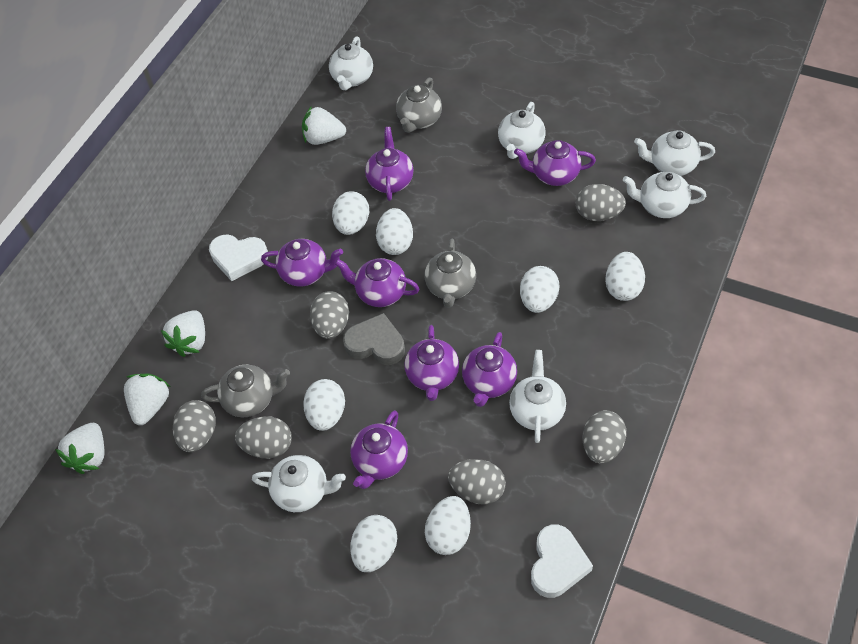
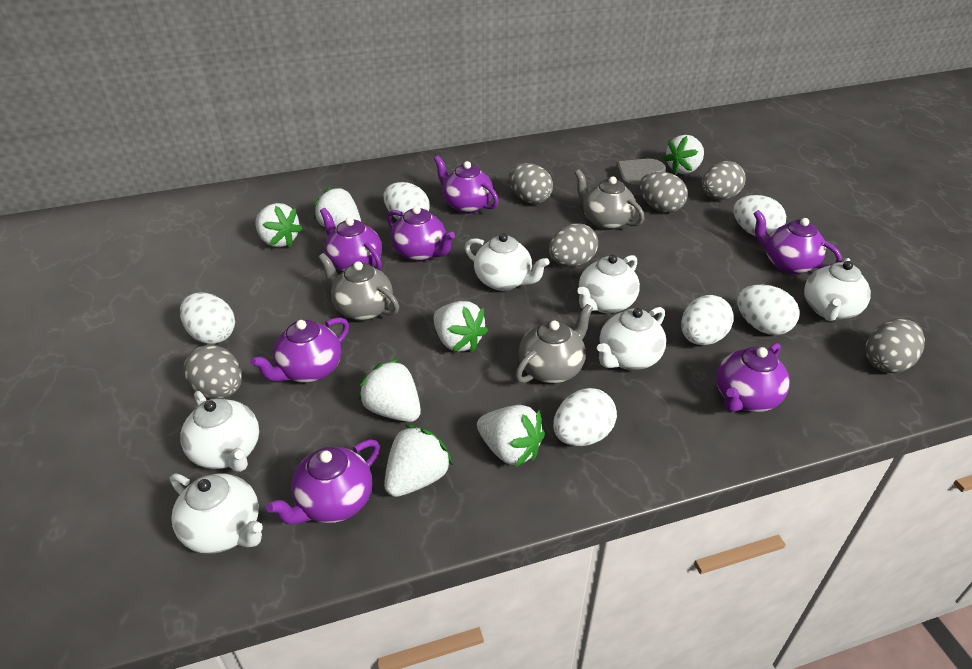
white egg: [303,379,345,431] [332,191,369,235] [350,515,397,572] [376,208,413,255] [425,496,471,555] [520,266,559,313] [605,252,645,301] = 7 -> [180,293,235,344] [384,182,430,220] [553,388,617,446] [681,295,734,345] [733,195,786,236] [737,285,800,335] = 6
white heart: [209,234,268,281] [531,524,593,598] = 2 -> none = 0
white strawberry: [55,423,104,474] [124,374,170,425] [161,310,205,357] [302,106,346,145] = 4 -> [255,203,303,247] [314,187,361,227] [358,359,421,422] [384,425,453,497] [433,301,488,352] [477,405,545,467] [663,135,704,174] = 7

